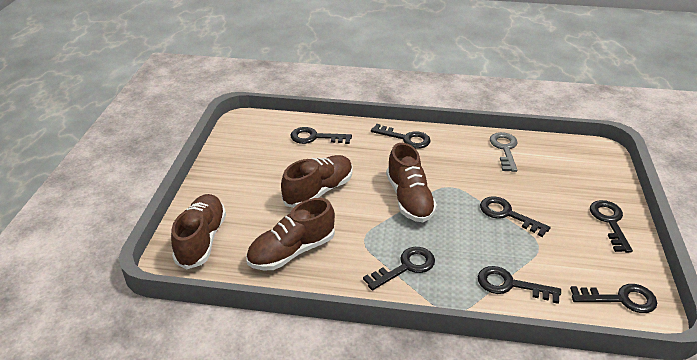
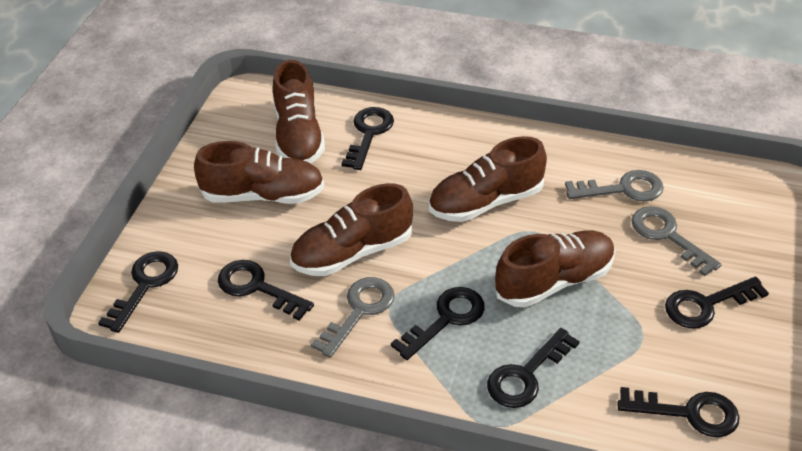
brown shoe: [171,194,226,269] [246,198,335,270] [281,155,353,208] [386,143,437,222] = 4 -> [194,141,324,204] [273,60,325,164] [290,183,413,276] [429,136,547,222] [495,230,615,307] = 5
grey key: [490,132,518,172] = 1 -> [311,277,395,358] [565,170,664,201] [631,206,722,276] = 3

